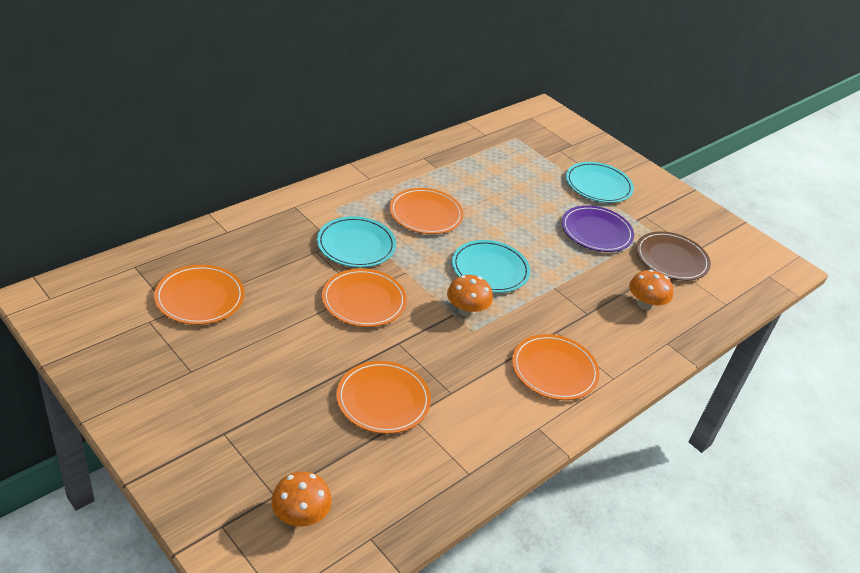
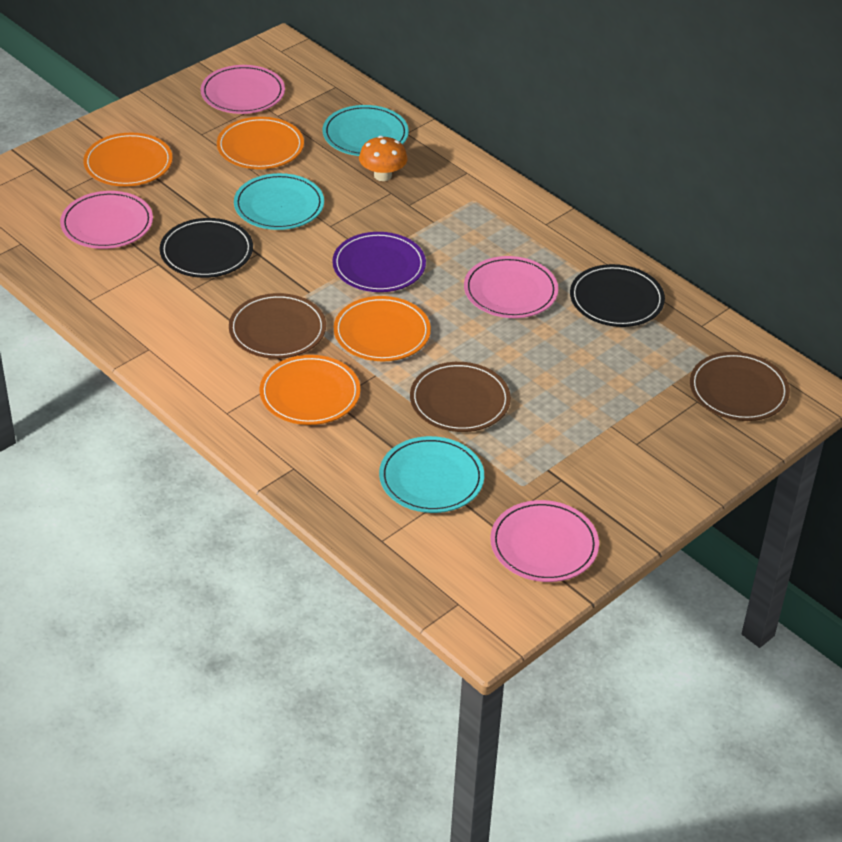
black plate: none = 0 -> [160,218,253,278] [570,264,665,327] = 2
brown plate: [636,231,711,281] = 1 -> [229,293,326,359] [410,362,511,432] [690,352,790,421] = 3
orange mushroom: [271,471,332,526] [447,275,493,317] [629,269,673,310] = 3 -> [359,136,407,181] = 1
orange plate: [154,265,244,325] [322,269,407,327] [336,361,431,434] [389,188,464,234] [512,334,600,400] = 5 -> [83,133,173,186] [217,117,304,169] [260,355,360,425] [334,296,431,361] = 4
pink plate: none = 0 -> [60,191,153,249] [201,65,285,114] [464,256,558,318] [490,500,599,582] = 4

